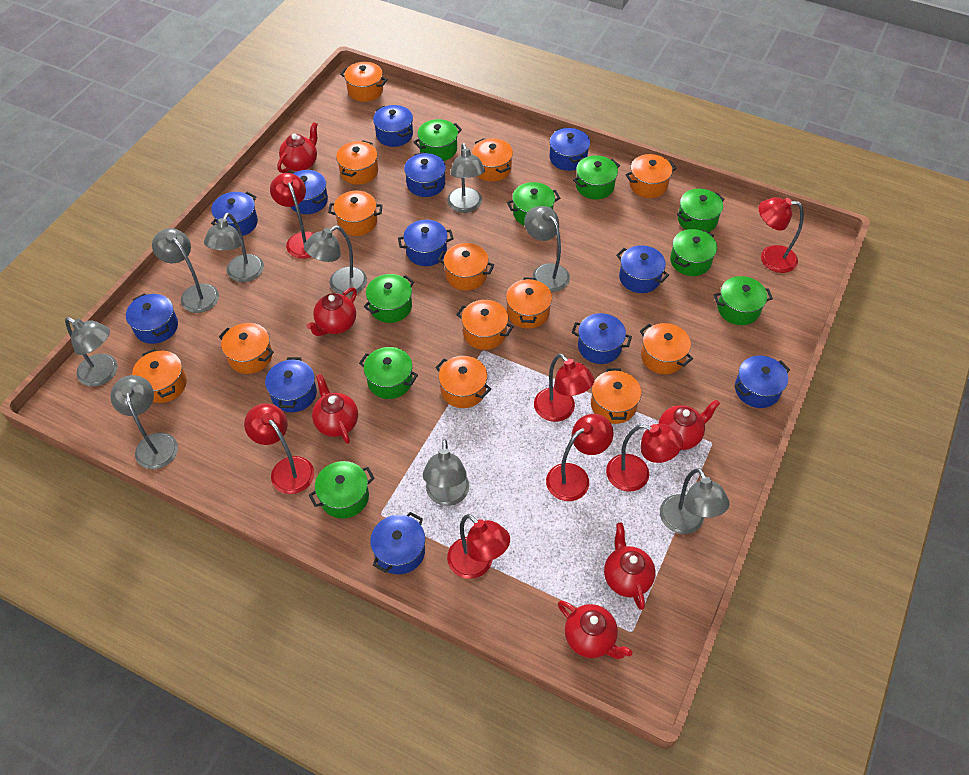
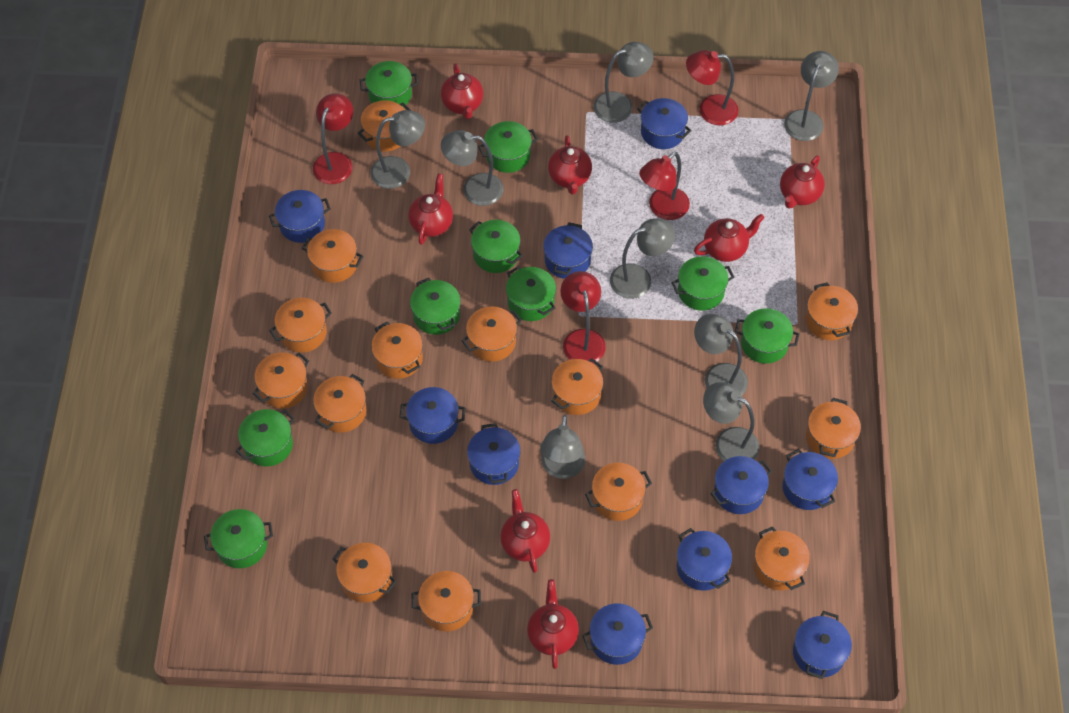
blue pot: [126,293,178,344] [211,192,258,236] [265,357,317,412] [291,170,328,214] [370,512,425,574] [373,105,413,147] [398,220,454,266] [404,152,446,197] [549,127,590,171] [572,313,632,364] [616,245,669,293] [734,355,790,408] = 12 -> [269,190,331,243] [400,387,466,444] [467,423,521,485] [543,222,593,279] [582,603,653,665] [637,98,692,149] [677,528,732,591] [710,456,772,514] [782,449,838,510] [793,611,852,679] = 10
grey lamp: [65,317,118,386] [110,375,178,469] [152,228,219,313] [204,213,264,282] [304,226,367,295] [423,439,469,506] [447,143,485,213] [524,206,570,292] [660,468,730,534] = 9 -> [370,110,425,189] [441,130,504,206] [540,415,585,479] [593,42,654,123] [610,218,675,299] [694,314,748,395] [703,382,760,461] [784,51,839,141] = 8
orange pot: [132,349,187,403] [219,323,274,374] [328,191,383,236] [336,140,378,185] [340,62,388,102] [435,356,491,408] [438,243,494,291] [456,300,514,350] [472,138,513,182] [506,277,552,329] [591,368,641,424] [625,154,677,198] [640,323,693,374] = 13 -> [253,352,309,409] [269,298,332,353] [302,229,363,283] [313,374,366,433] [332,543,397,603] [358,100,411,151] [371,322,423,379] [412,571,481,631] [462,306,522,362] [551,358,603,415] [585,463,652,521] [753,526,810,590] [805,282,858,340] [806,398,861,459] = 14
red lamp: [244,403,314,494] [270,173,314,259] [447,514,510,579] [534,353,595,422] [546,414,614,501] [606,424,683,492] [758,197,804,273] = 7 -> [313,93,353,184] [560,271,606,364] [639,152,690,220] [686,50,739,125] = 4
red teapot: [277,122,318,173] [307,287,357,336] [312,374,358,444] [558,601,633,659] [604,523,655,610] [658,400,720,450] = 6 -> [408,173,453,245] [441,63,484,119] [500,489,550,573] [527,579,579,669] [548,135,592,194] [694,214,764,262] [780,156,825,208] = 7

